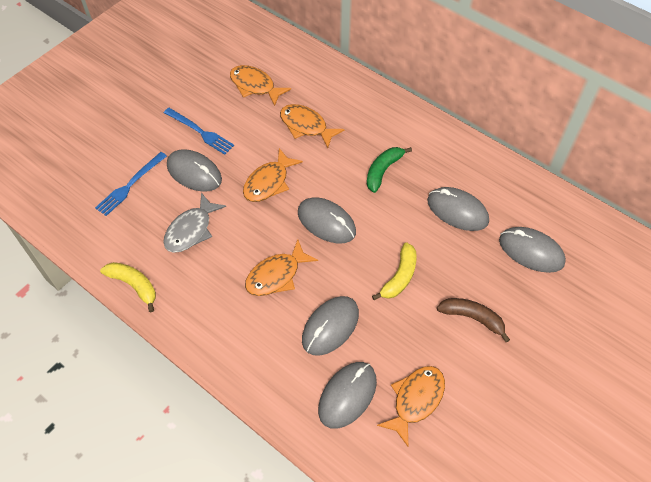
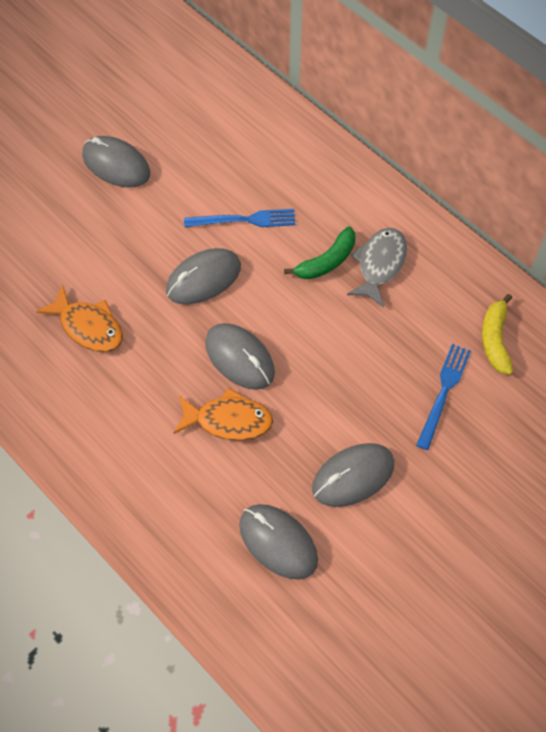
brown banana: [437,298,510,342] = 1 -> none = 0
grey mouse: [167,149,222,192] [298,197,356,243] [302,296,359,356] [318,362,377,429] [427,187,489,231] [499,227,566,273] = 6 -> [82,136,150,188] [166,248,241,304] [205,323,275,390] [239,504,318,580] [312,443,394,507] = 5
orange fish: [230,65,291,106] [243,148,303,202] [245,240,318,296] [280,104,344,148] [377,366,445,446] = 5 -> [36,285,123,352] [174,387,273,440] = 2
yellow banana: [100,262,156,312] [372,242,417,300] = 2 -> [482,294,513,375] = 1

